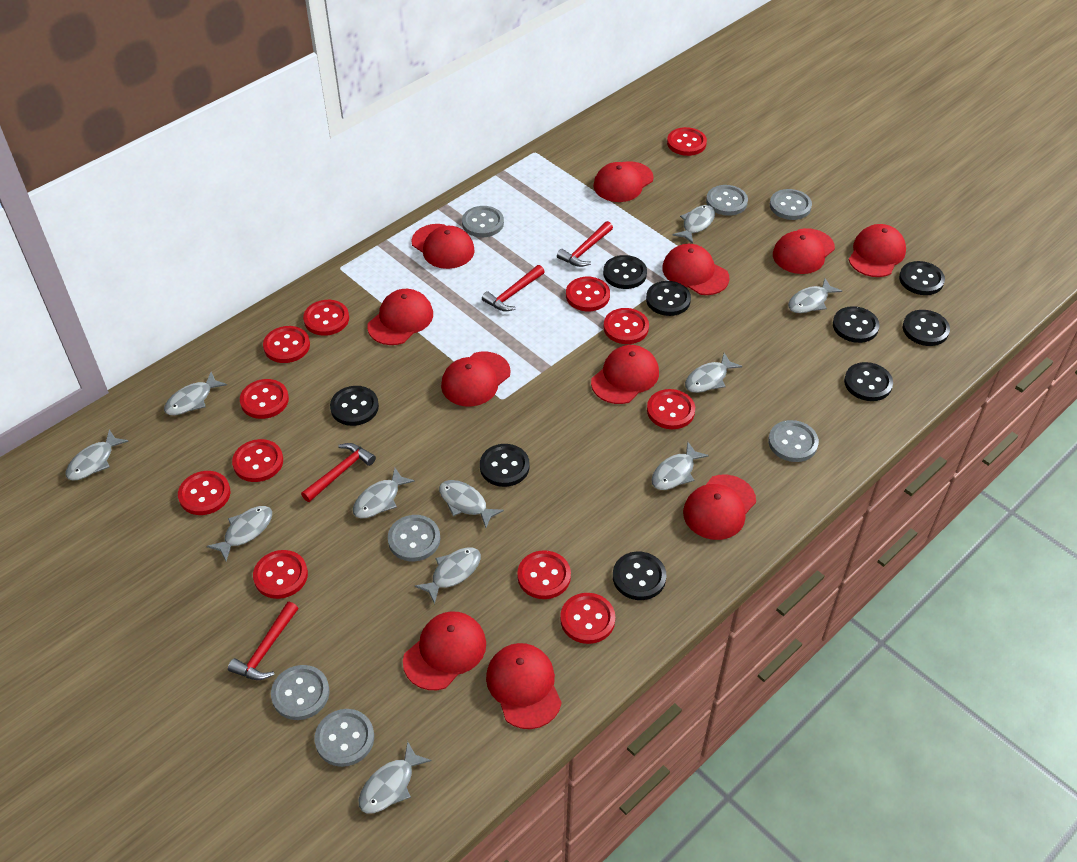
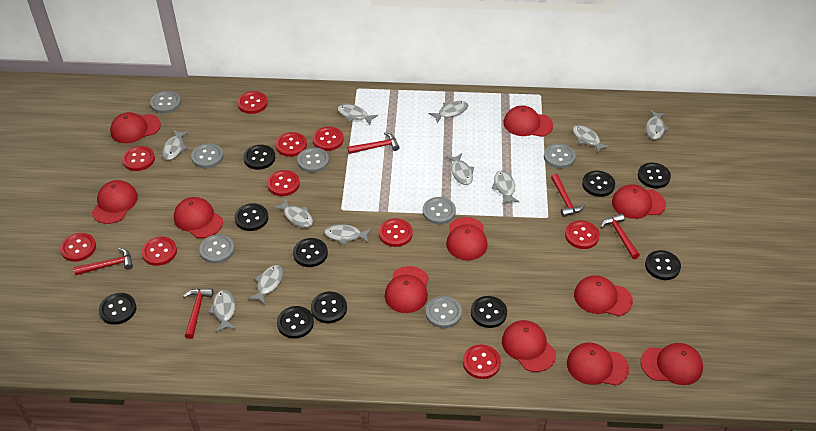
black button: [330,386,379,426] [480,444,530,487] [603,255,647,289] [613,552,666,600] [646,281,691,316] [833,306,880,343] [844,362,893,401] [899,261,945,295] [903,310,950,346] = 9 -> [99,293,136,325] [234,203,268,231] [243,145,275,170] [277,306,314,339] [293,238,328,267] [311,292,347,323] [471,296,507,328] [582,171,615,197] [638,163,671,188] [645,250,681,280] = 10
red button: [178,471,230,515] [232,439,283,482] [240,379,289,419] [253,550,308,599] [263,326,310,363] [303,300,349,336] [517,550,571,599] [560,593,615,644] [566,277,610,311] [604,308,649,344] [647,389,695,429] [667,127,707,156] = 12 -> [60,233,96,262] [122,146,155,171] [141,237,177,266] [237,91,268,114] [267,170,300,196] [275,132,307,157] [312,127,344,151] [379,219,413,247] [463,344,501,379] [565,221,600,249] = 10
red hammer: [228,602,298,680] [301,443,376,502] [482,265,544,311] [557,221,613,267] = 4 -> [74,248,133,275] [183,289,214,339] [347,132,400,154] [551,174,585,217] [601,213,640,259] = 5

